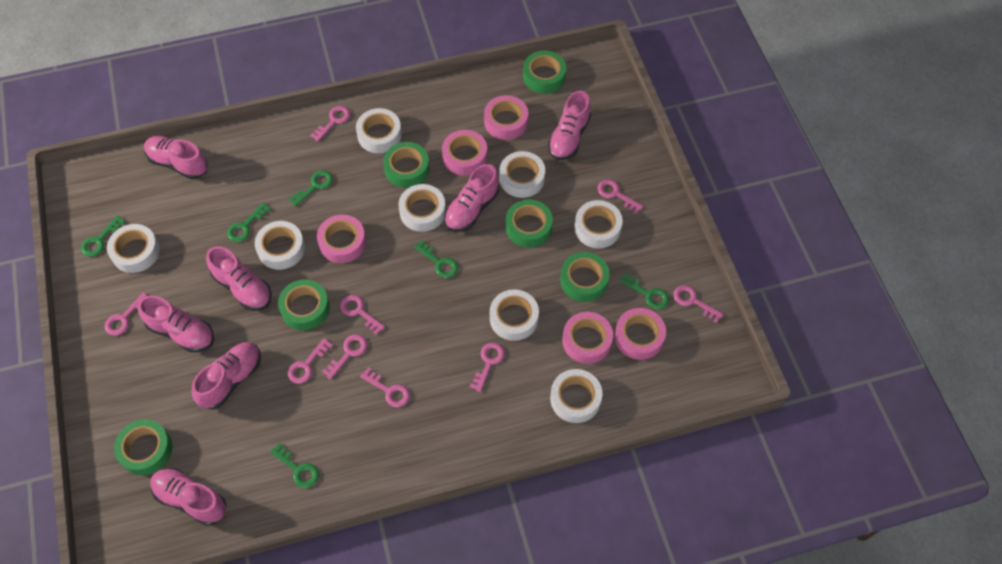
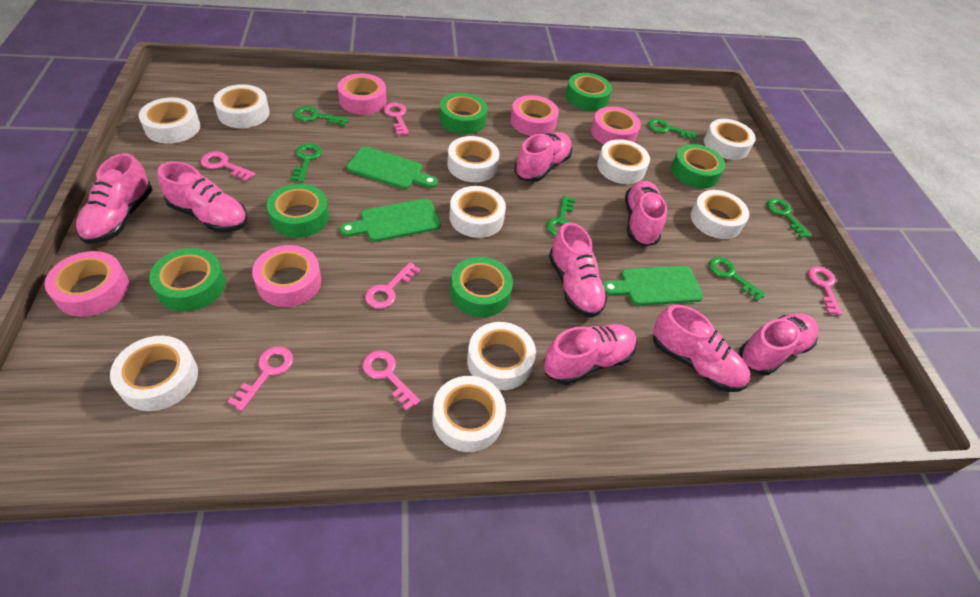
green cutting board: none = 0 -> [340,199,441,242] [347,146,438,189] [603,266,703,306] = 3
pink key: [105,292,147,336] [288,338,333,384] [310,106,350,141] [322,334,367,379] [340,295,385,335] [360,368,410,407] [469,342,505,392] [598,179,643,214] [674,285,723,323] = 9 -> [201,151,256,182] [228,346,293,411] [363,350,420,411] [365,262,421,309] [383,103,409,136] [808,266,843,315] = 6
pink shoe: [138,296,214,352] [144,136,208,179] [150,468,226,526] [192,342,261,409] [206,246,272,311] [444,164,499,232] [548,90,591,160] = 7 -> [76,153,152,244] [157,162,247,232] [514,132,572,182] [544,324,637,385] [549,222,608,318] [625,181,667,246] [653,305,750,392] [739,313,818,375] = 8
white tape: [107,224,160,273] [255,221,305,270] [356,108,402,153] [399,184,446,232] [490,289,539,341] [500,151,545,198] [550,369,603,423] [574,200,623,248] = 8 -> [110,336,198,411] [139,97,201,144] [213,84,269,128] [432,376,506,452] [448,136,499,182] [449,186,506,238] [467,322,536,390] [597,139,650,184] [691,190,749,239] [704,119,756,160] = 10

